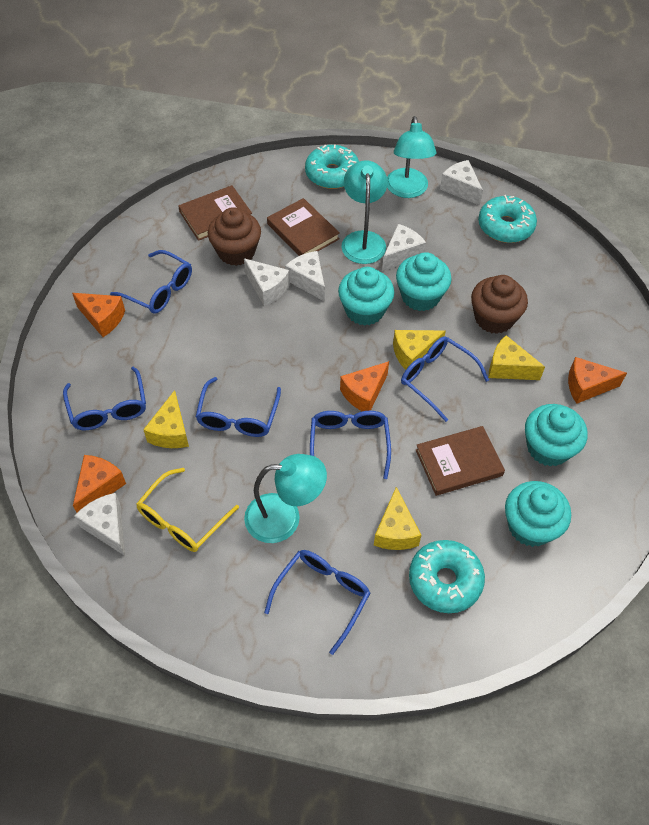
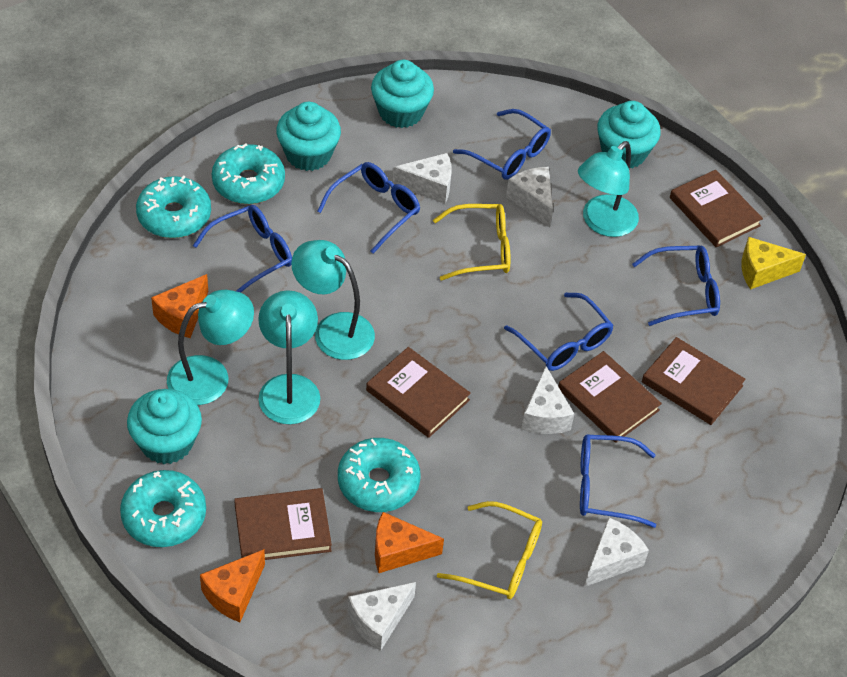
brown book: [178,185,252,241] [267,198,340,256] [416,426,505,496] = 3 -> [234,488,332,560] [366,347,471,438] [558,351,662,443] [642,337,746,425] [670,170,763,247] = 5
brown cupcake: [208,207,261,266] [471,275,528,334] = 2 -> none = 0
orange cheese: [72,293,125,337] [73,455,126,513] [340,361,389,411] [568,357,627,404] = 4 -> [151,274,208,338] [200,549,265,622] [375,512,444,573] = 3
turquoise donut: [305,145,359,189] [409,540,485,613] [478,195,537,243] = 3 -> [120,470,206,547] [136,175,211,238] [212,143,285,204] [338,438,421,512] = 4
turquoise lamp: [244,454,327,543] [341,160,388,264] [387,116,436,198] = 3 -> [167,290,254,405] [258,290,320,424] [291,240,375,360] [578,141,639,237] = 4
yellow cheese: [143,390,189,448] [374,487,421,550] [393,330,446,370] [489,335,545,380] = 4 -> [742,237,806,290] = 1
yellow glasses: [136,468,239,552] = 1 -> [433,204,511,280] [437,501,542,599] = 2

